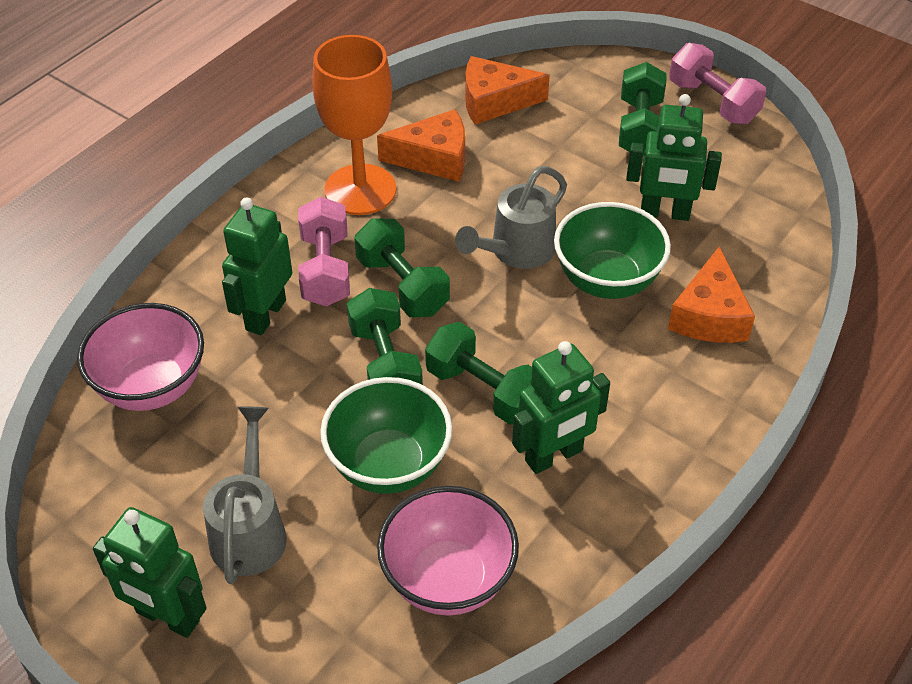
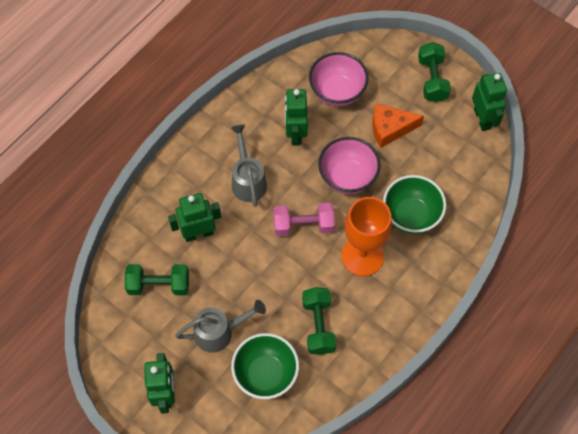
green dumbbell: [347,288,423,385] [354,218,450,317] [425,322,532,425] [619,62,666,156] = 4 -> [125,264,189,295] [302,287,336,355] [418,42,451,102] = 3
orange cheese: [377,109,465,182] [465,56,550,125] [668,246,755,343] = 3 -> [372,103,424,148] = 1
pink dumbbell: [298,197,350,307] [669,43,766,124] = 2 -> [273,203,335,236] = 1

